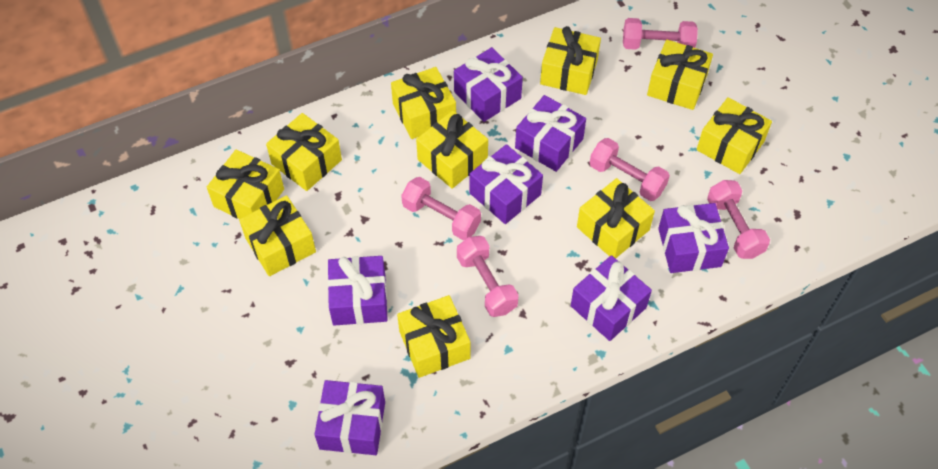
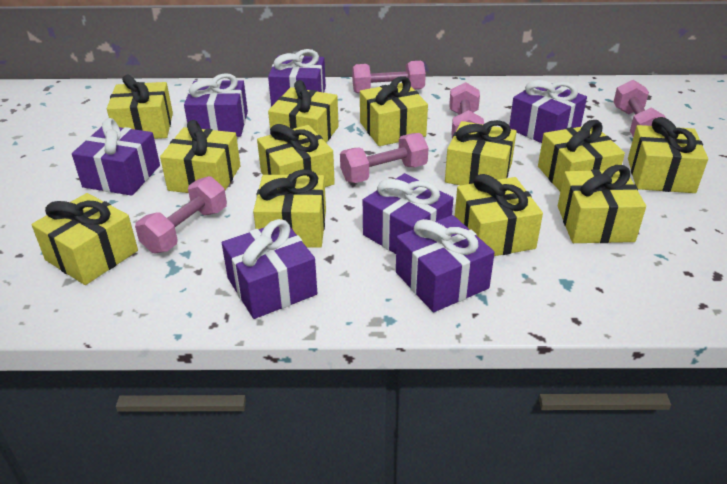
yellow gift: [207,150,284,219] [239,195,316,276] [266,113,342,191] [391,67,456,139] [397,295,470,378] [416,110,488,189] [540,26,601,95] [577,178,655,259] [647,40,713,110] [697,97,772,174] = 10 -> [31,193,138,285] [107,74,173,139] [160,120,241,193] [253,170,326,248] [257,124,335,187] [268,80,339,143] [360,76,428,146] [445,120,517,185] [455,174,543,256] [538,120,625,191] [558,165,646,243] [628,117,708,193] = 12

